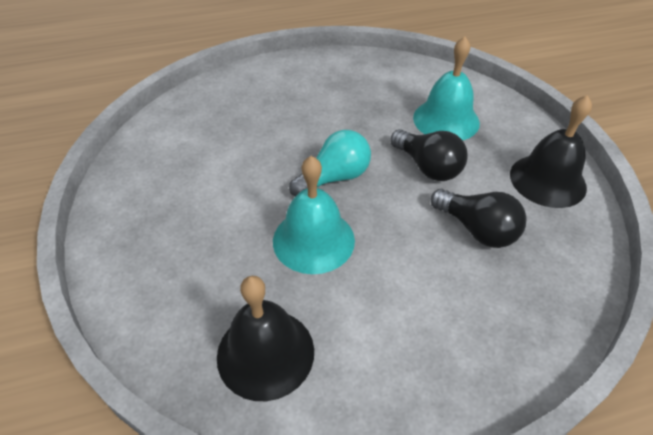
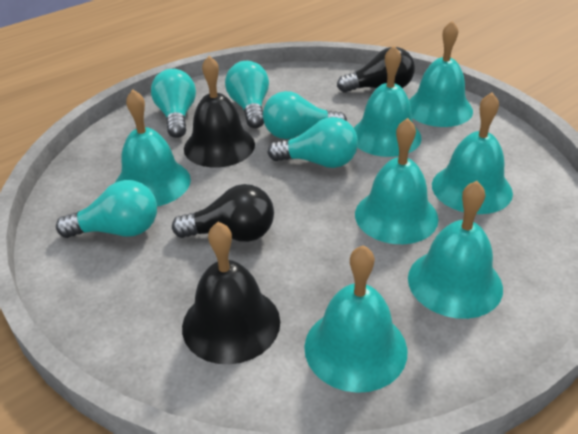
turquoise bell: [273,156,355,274] [413,36,480,140] = 2 -> [115,89,191,206] [304,245,407,393] [354,46,422,157] [355,118,438,244] [408,181,503,319] [409,21,473,127] [432,92,513,214] = 7
turquoise light bulb: [289,130,371,196] = 1 -> [56,180,157,238] [151,69,196,138] [225,61,269,128] [263,91,347,139] [267,117,358,168] = 5

